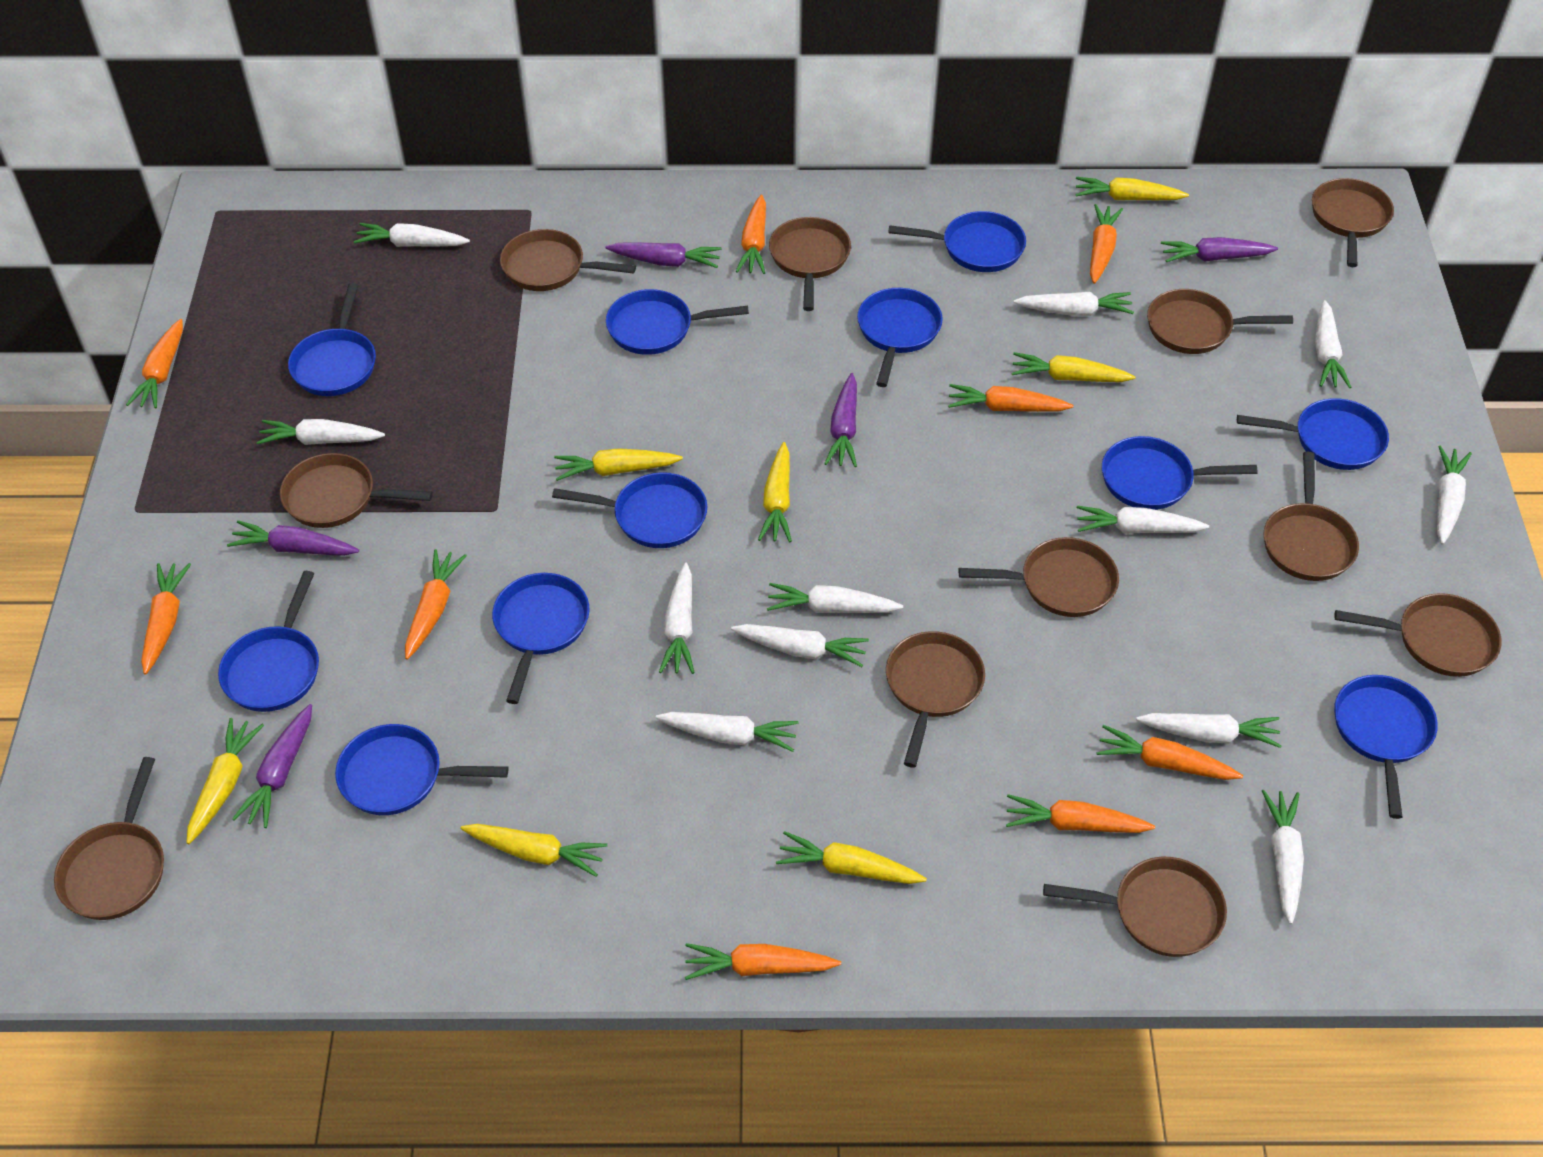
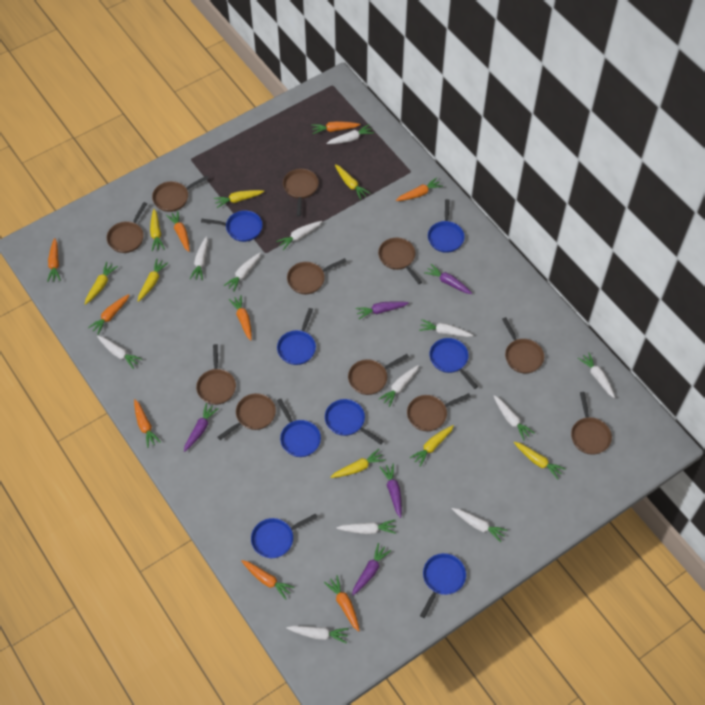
blue pan: [218,571,319,712] [288,283,376,396] [335,724,509,815] [492,573,590,704] [552,472,707,548] [606,289,749,355] [857,288,943,387] [888,211,1026,272] [1102,436,1258,510] [1237,398,1389,470] [1334,675,1438,819] = 11 -> [201,210,263,242] [251,513,318,558] [277,308,316,365] [277,399,321,457] [325,399,383,445] [420,553,466,618] [428,199,465,253] [430,338,478,389] = 8
yellow carrot: [186,718,264,844] [460,824,607,877] [554,448,683,481] [758,442,792,542] [776,831,927,884] [1012,352,1136,382] [1076,177,1189,200] = 7 -> [85,262,118,305] [138,259,168,302] [150,209,165,251] [214,190,264,208] [330,449,386,478] [335,164,370,200] [410,425,454,467] [514,442,566,479] = 8

